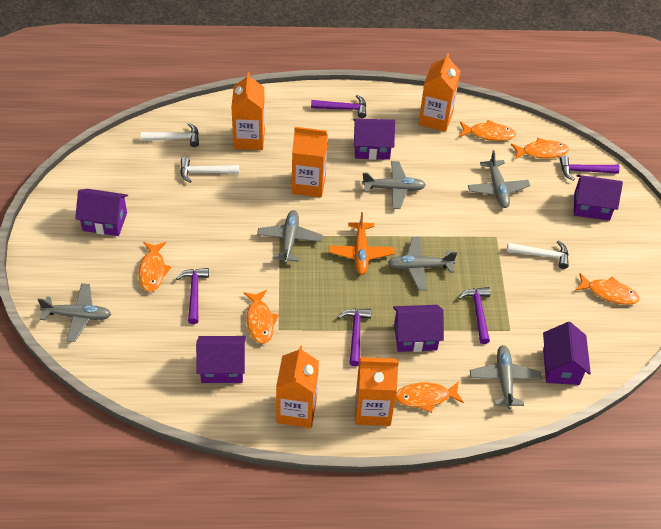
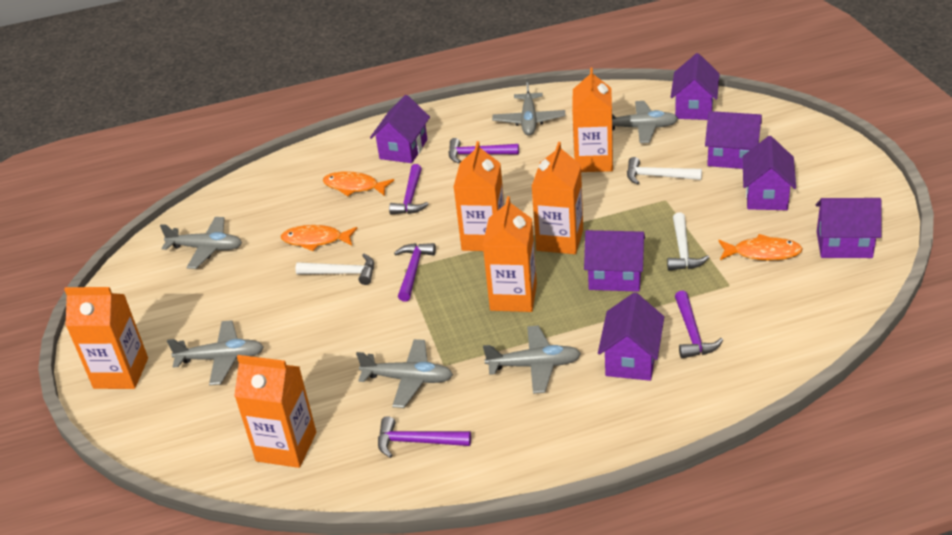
orange carton: [231,72,265,150] [276,346,319,428] [292,127,328,197] [355,357,399,426] [418,53,460,132] = 5 -> [64,287,148,389] [234,355,316,468] [454,141,504,251] [483,196,537,312] [531,142,583,254] [572,67,613,172] = 6
orange fish: [139,242,171,292] [244,290,279,344] [395,382,464,413] [460,120,516,141] [511,138,569,160] [575,273,640,305] = 6 -> [281,225,357,251] [323,171,394,196] [719,234,803,261] = 3
orange plane: [329,212,395,275] = 1 -> none = 0
purple house: [75,189,128,236] [196,336,246,383] [354,119,395,160] [393,305,444,352] [543,322,591,385] [574,175,623,221] = 6 -> [370,95,430,163] [584,230,645,292] [598,292,664,381] [671,53,720,120] [705,111,762,169] [742,136,796,210] [816,198,882,258] = 7

